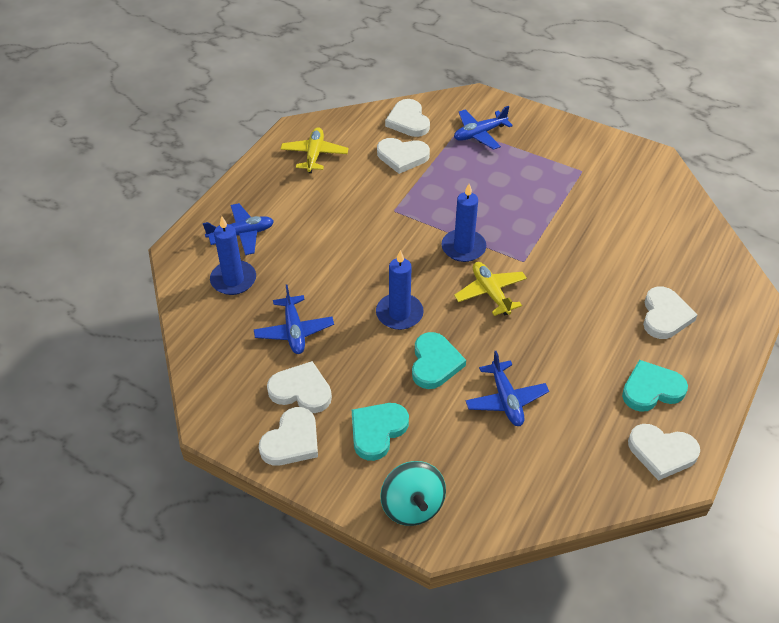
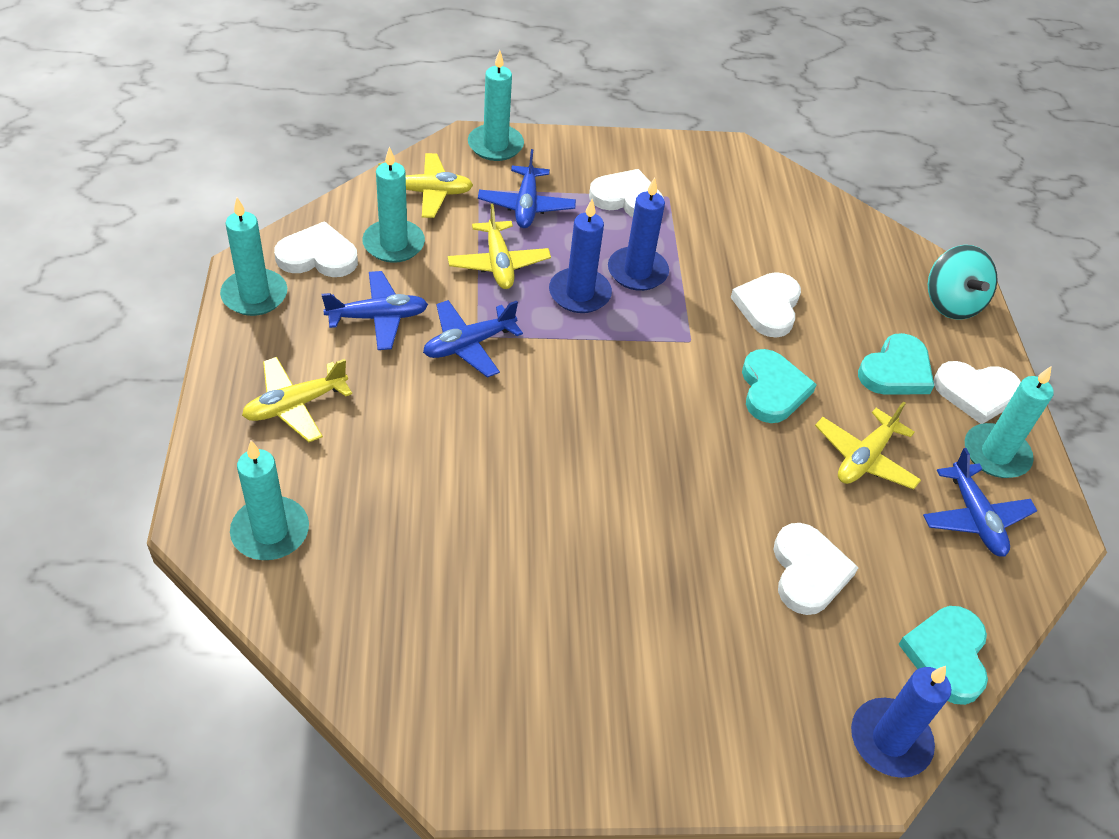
turquoise candle: none = 0 -> [220,198,287,316] [230,441,309,560] [362,146,425,263] [468,50,524,161] [965,366,1054,478] = 5
white heart: [259,407,318,466] [267,361,332,413] [377,138,430,174] [385,99,430,137] [628,424,700,481] [643,287,697,339] = 6 -> [274,221,358,277] [589,169,663,217] [730,272,801,338] [773,523,859,615] [934,361,1021,424] = 5
yellow plane: [280,127,348,173] [454,262,527,316] = 2 -> [242,357,352,442] [379,153,473,218] [447,204,551,289] [815,402,921,489] = 4

